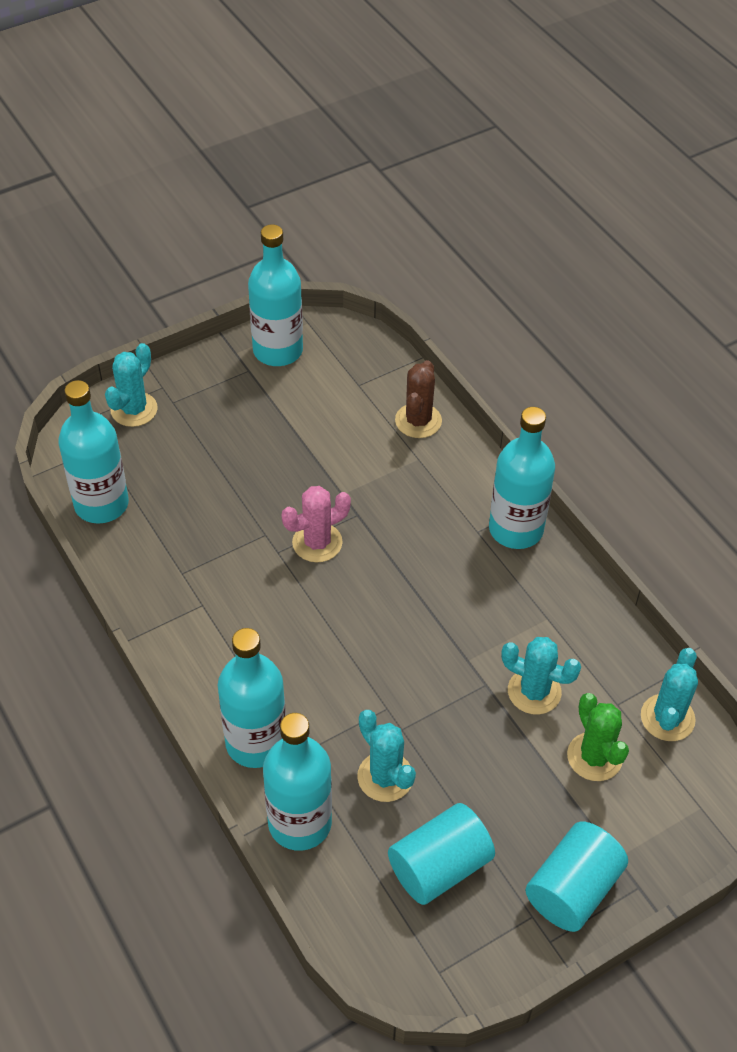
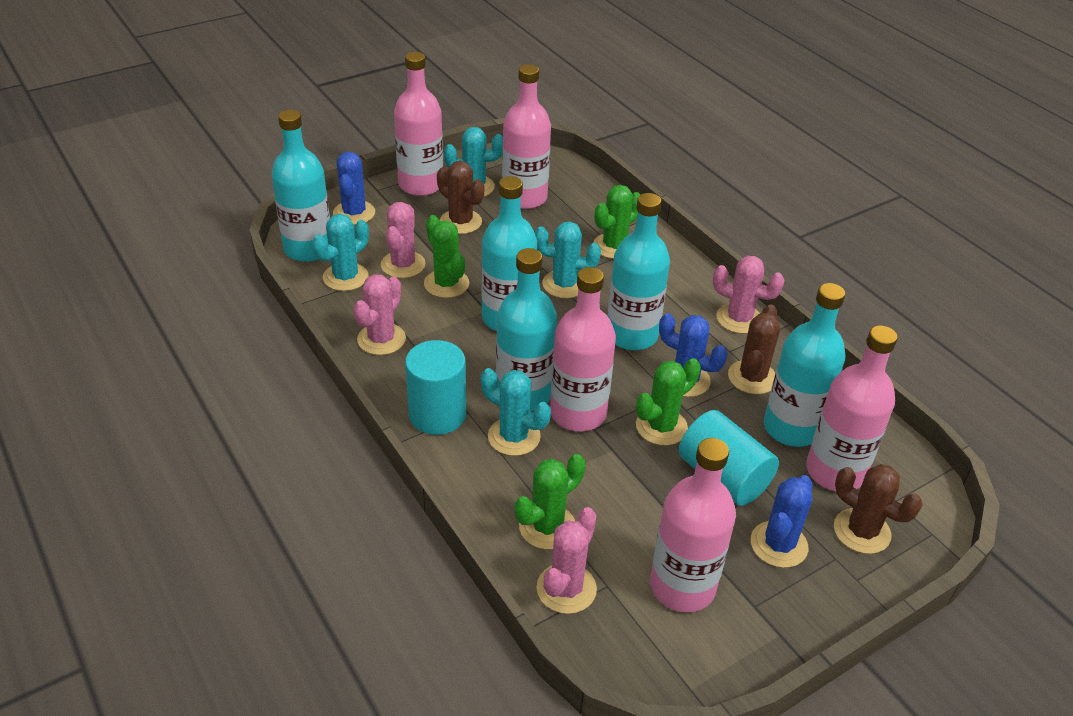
blue cactus: none = 0 -> [333,152,375,225] [659,313,728,397] [751,475,813,568] = 3
brown cactus: [395,360,442,438] = 1 -> [437,161,485,234] [728,304,780,394] [834,464,923,554] = 3
green cactus: [567,693,629,781] = 1 -> [424,215,469,298] [515,454,586,549] [594,185,640,259] [636,358,701,446] = 4
pink bottle: none = 0 -> [394,52,443,196] [502,64,551,209] [550,267,616,431] [650,438,736,612] [806,325,898,491] = 5
pink cactus: [282,486,351,562] = 1 -> [353,274,406,355] [381,202,425,278] [537,507,597,614] [713,256,785,334] = 4

